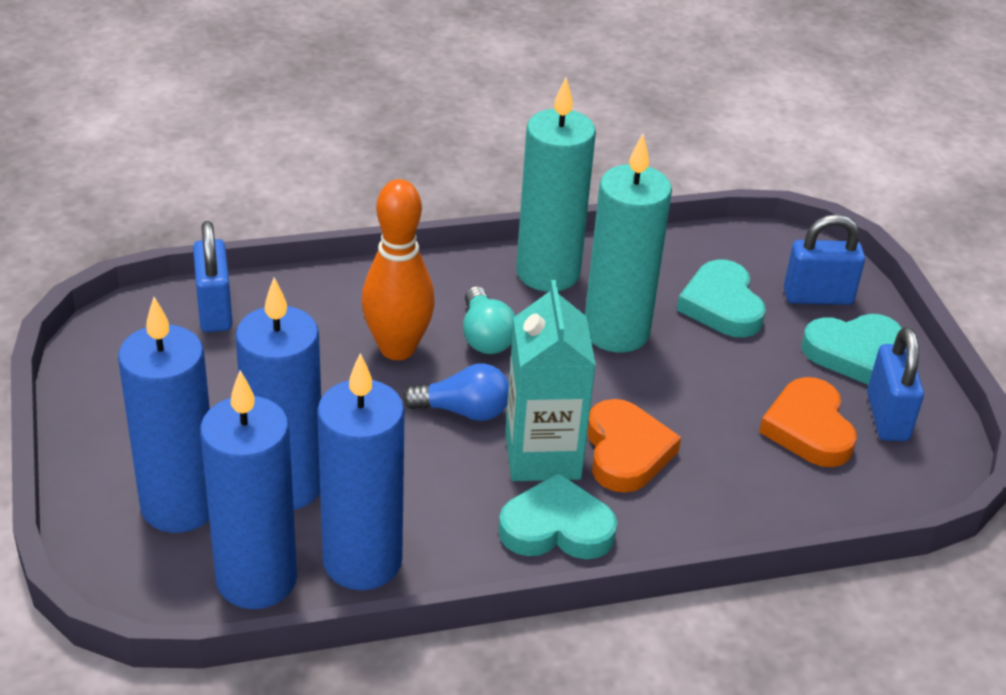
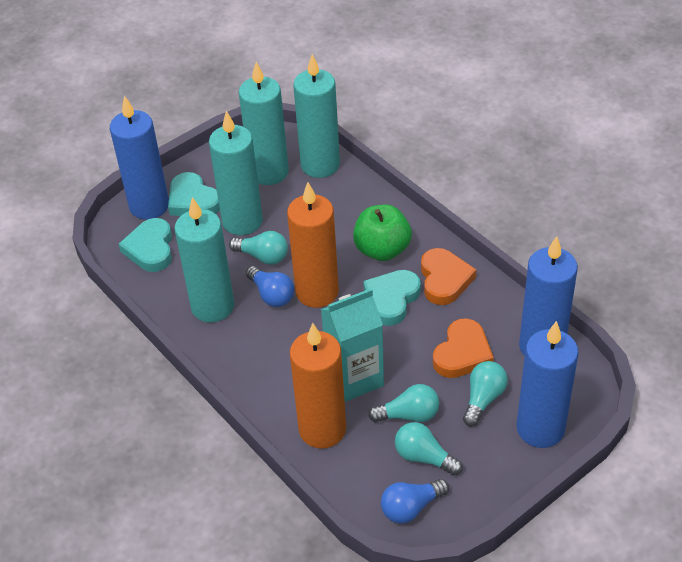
blue candle: [118,297,210,533] [200,370,297,609] [235,278,321,510] [317,353,405,590] = 4 -> [110,96,169,220] [517,321,578,448] [519,236,578,356] = 3
blue light bulb: [402,363,509,421] = 1 -> [246,266,294,307] [381,479,449,524] = 2
blue padlock: [193,221,233,332] [784,214,865,305] [867,327,924,441] = 3 -> none = 0
green apple: none = 0 -> [353,205,412,261] = 1
orange bowling pin: [361,179,435,360] = 1 -> none = 0
orange candle: none = 0 -> [287,182,339,308] [290,323,346,449] = 2
turquoise candle: [516,77,596,292] [585,134,672,353] = 2 -> [174,197,234,322] [209,111,263,235] [238,62,289,185] [293,54,340,178] = 4
turquoise light bulb: [463,286,515,354] = 1 -> [229,231,288,265] [368,384,439,422] [395,422,463,476] [463,361,508,427] = 4

